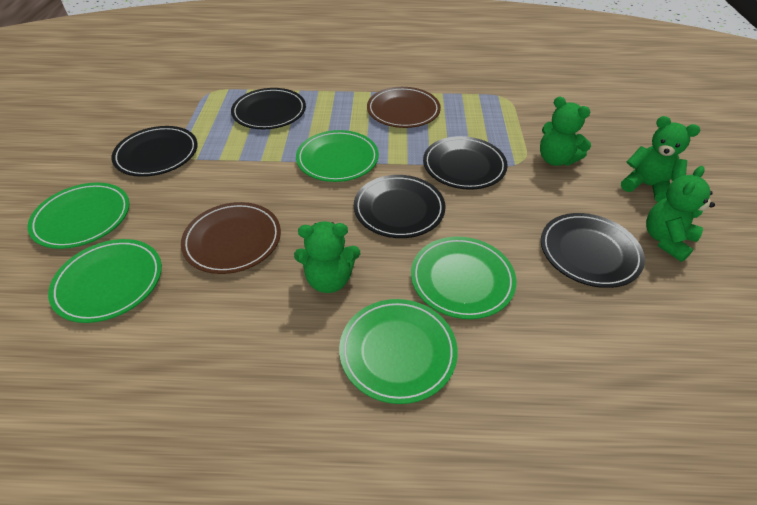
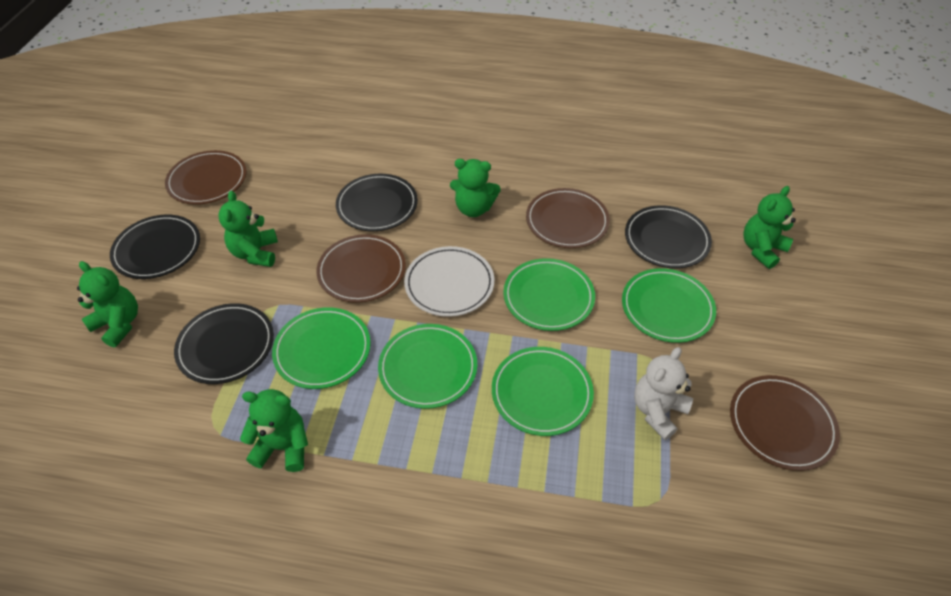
black plate: [111,126,198,177] [231,88,306,129] [354,175,446,238] [423,136,508,190] [541,213,645,288] = 5 -> [110,215,200,279] [174,303,274,384] [336,174,418,231] [625,205,712,268] = 4
brown plate: [181,202,281,274] [367,87,441,128] = 2 -> [165,150,247,205] [316,234,406,303] [526,188,610,248] [730,375,840,471] = 4
green teddy bear: [294,221,360,293] [540,96,591,166] [621,116,700,202] [646,166,715,262] = 4 -> [77,261,138,347] [219,191,278,267] [240,389,308,472] [450,159,501,217] [743,186,796,269] = 5
white plate: none = 0 -> [404,246,494,317] = 1
white teddy bear: none = 0 -> [634,347,693,440] = 1

